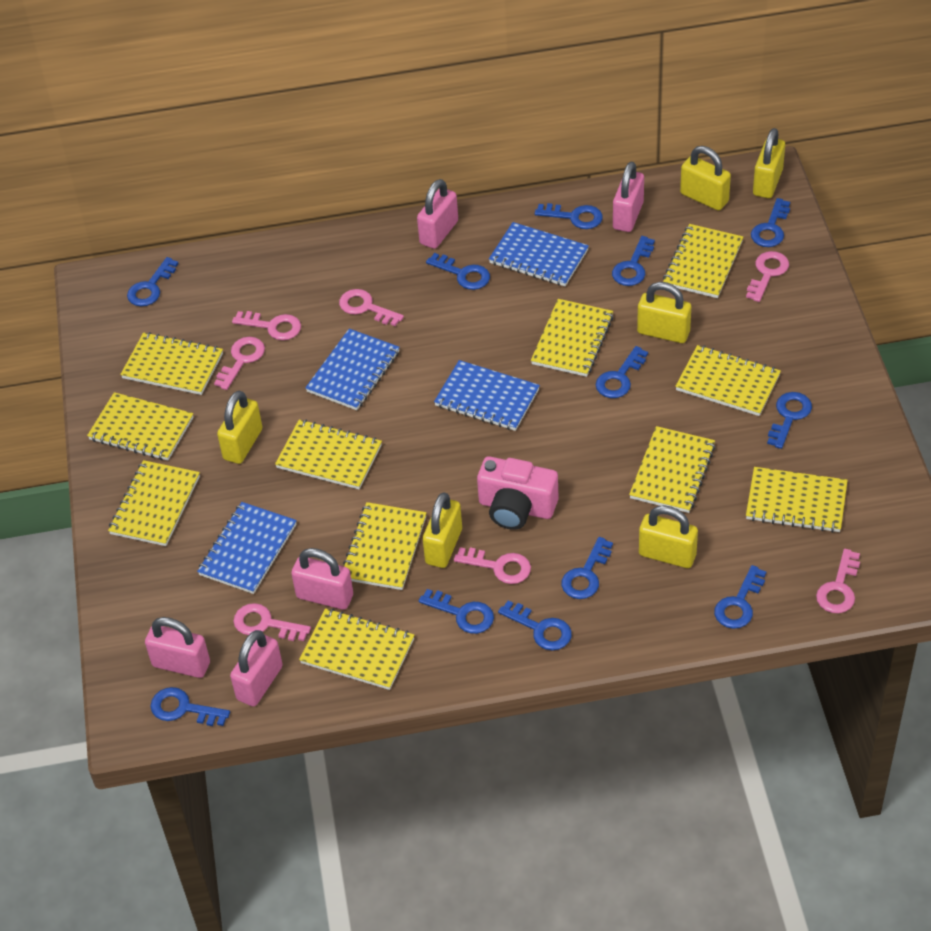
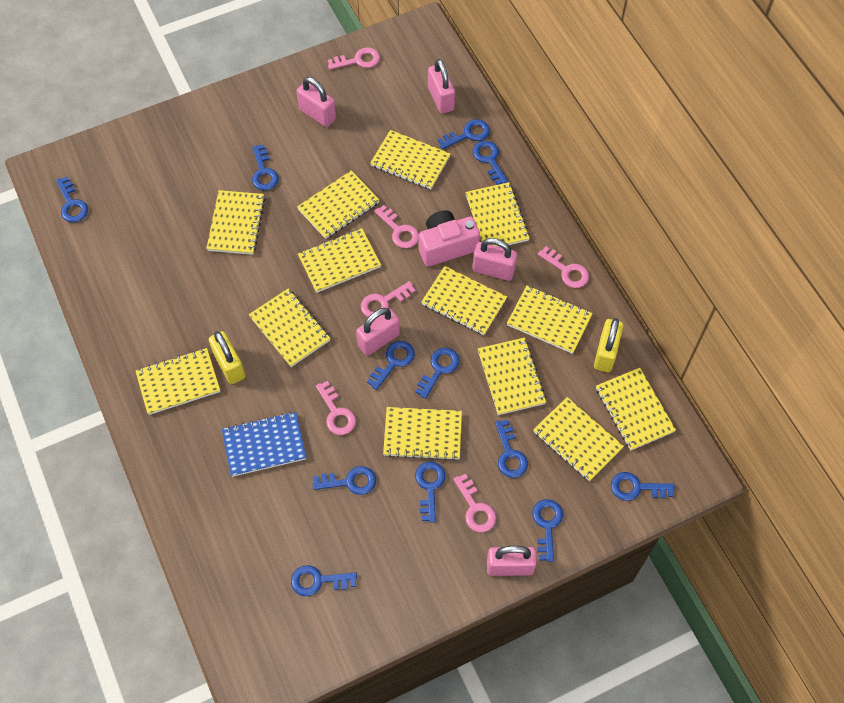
blue notebook: [197,502,297,594] [305,329,400,410] [434,360,540,431] [489,222,589,286] = 4 -> [222,412,306,477] = 1
pink key: [214,337,265,390] [232,311,301,340] [234,603,311,641] [339,289,404,326] [454,547,531,584] [746,251,789,302] [816,549,860,613] = 7 -> [316,381,356,435] [328,47,380,70] [361,281,416,317] [374,205,419,248] [453,474,496,532] [538,247,589,288] = 6
yellow notebook: [87,392,193,461] [108,460,200,546] [120,332,223,395] [275,420,382,489] [299,608,414,690] [343,502,427,590] [531,299,613,377] [629,426,715,513] [663,224,743,298] [675,345,781,416] [746,467,848,533] = 11 -> [136,348,220,415] [206,190,265,255] [249,289,331,367] [297,170,380,239] [298,228,381,293] [370,130,451,189] [383,407,462,461] [421,266,507,335] [465,182,530,247] [478,338,546,415] [507,285,593,354] [533,397,624,481] [596,368,676,450] = 13
yellow padlock: [217,391,262,464] [423,492,462,568] [637,282,691,343] [639,505,698,568] [680,146,731,210] [753,128,785,198] = 6 -> [209,331,245,384] [594,318,623,372] = 2

